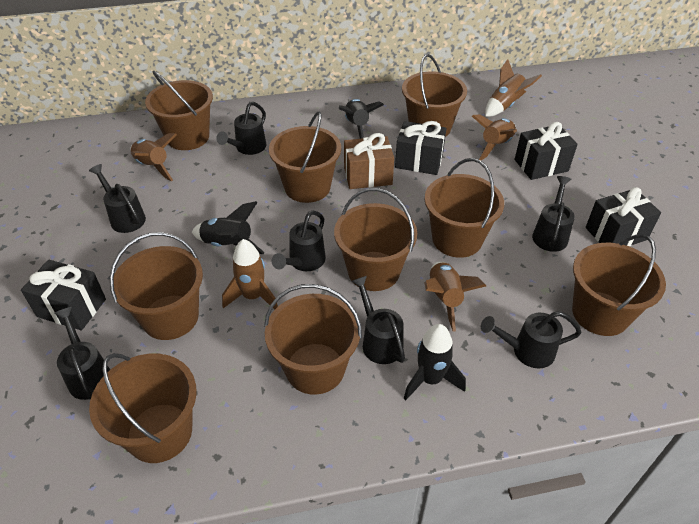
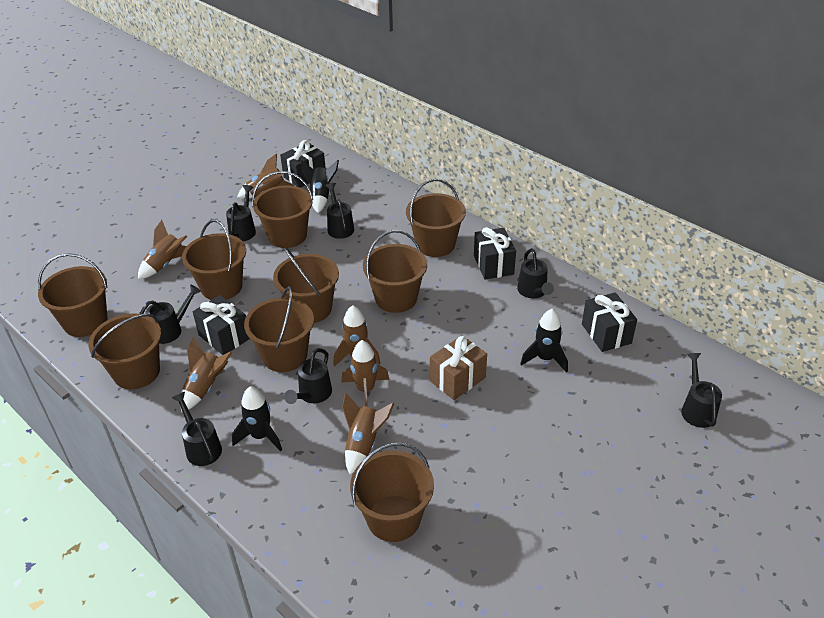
brown rocket: [130,133,177,181] [222,239,278,310] [425,261,486,332] [472,115,517,161] [485,59,542,117] = 5 -> [138,220,188,279] [181,338,233,412] [237,153,294,199] [333,305,380,367] [341,340,389,407] [342,392,394,475] = 6

